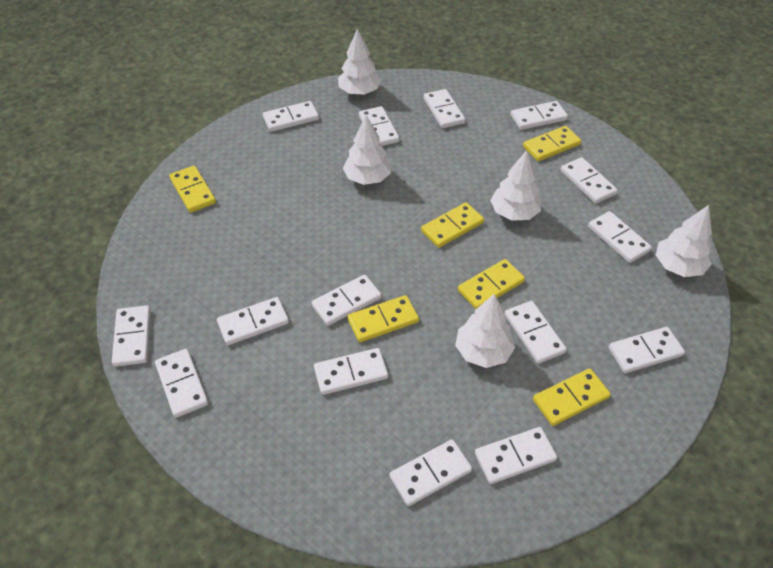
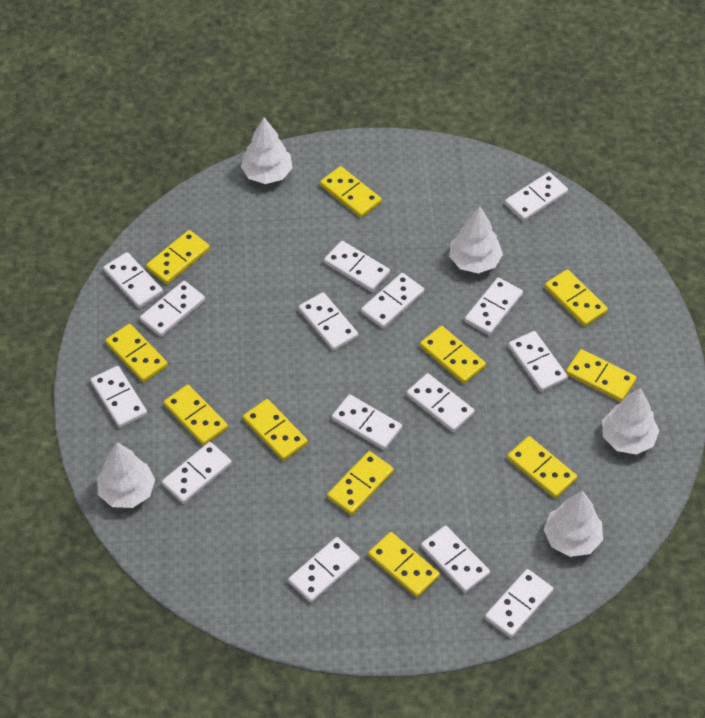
yellow domino: [169,166,216,213] [347,295,419,342] [421,202,484,248] [458,259,525,309] [523,126,581,161] [533,368,611,426] = 6 -> [105,324,168,382] [146,230,210,284] [164,385,228,445] [243,399,308,461] [320,166,382,218] [327,451,394,515] [368,532,440,597] [420,326,486,384] [507,436,577,498] [545,269,608,327] [566,349,637,402] = 11

